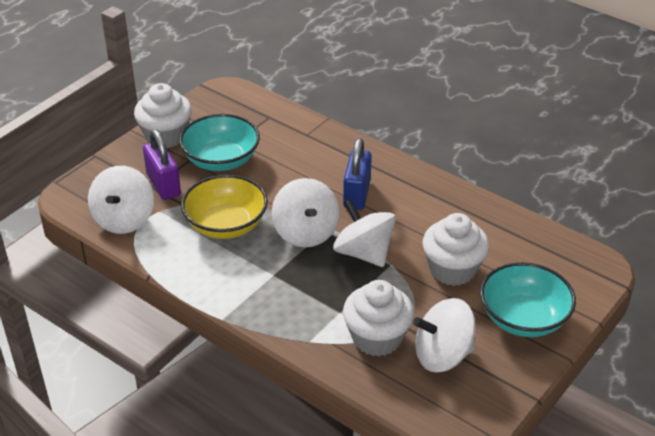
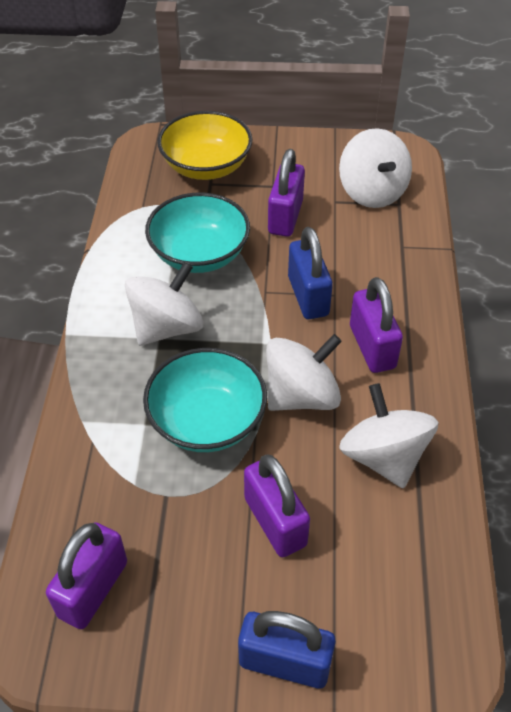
blue padlock: [343,138,372,210] = 1 -> [238,611,336,689] [288,227,333,319] = 2
purple padlock: [143,129,181,200] = 1 -> [46,522,127,629] [244,455,310,557] [268,149,305,237] [350,277,403,373] = 4
white cupcake: [134,83,192,148] [343,280,414,356] [423,213,489,286] = 3 -> none = 0

